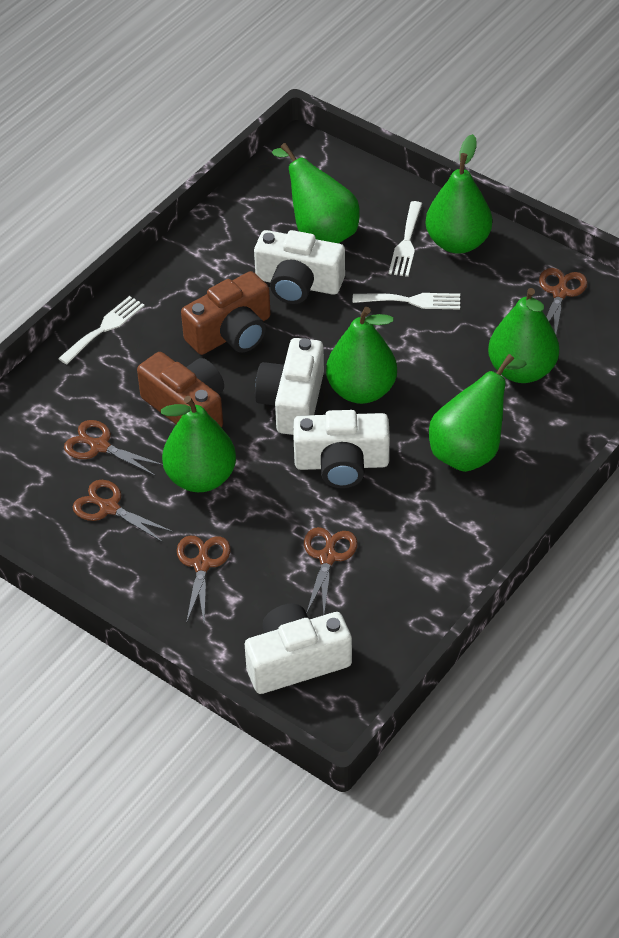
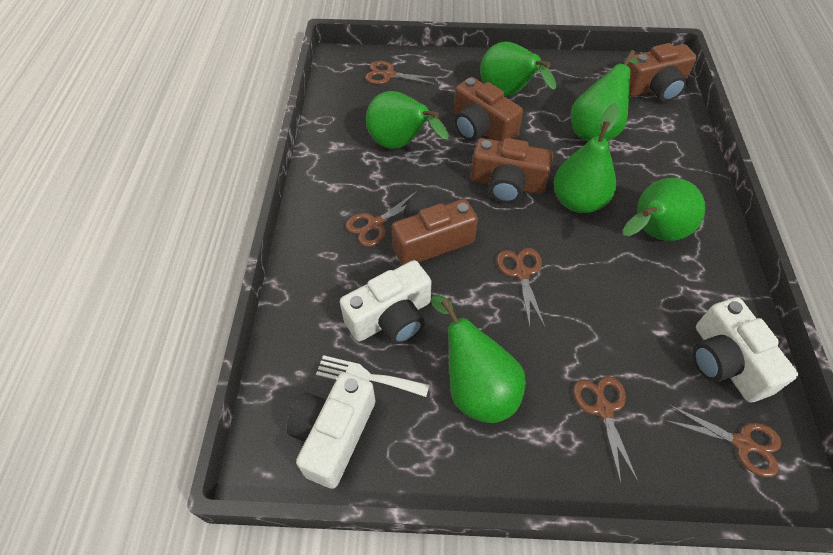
brown camera: [137,352,224,428] [181,271,271,355] = 2 -> [391,195,478,265] [454,77,523,142] [471,138,553,203] [627,43,697,102] = 4
white camera: [245,604,352,694] [254,230,345,304] [255,338,324,435] [293,410,390,488] = 4 -> [287,372,375,489] [340,260,431,344] [693,297,798,403] = 3
white fork: [58,296,144,365] [353,293,460,309] [389,201,422,277] = 3 -> [316,355,429,397] = 1

